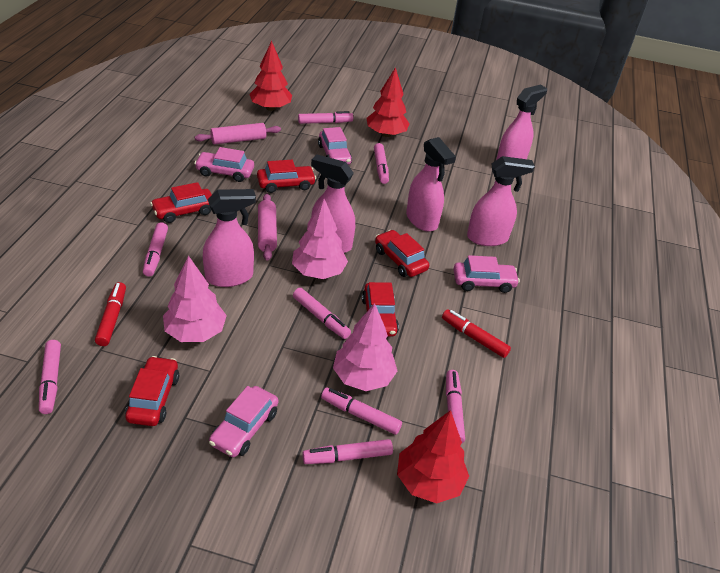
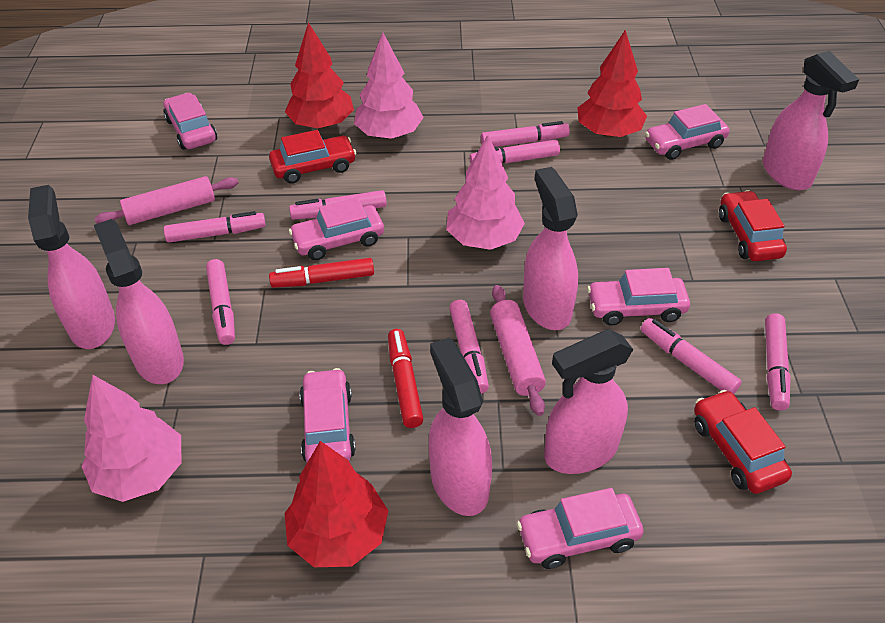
pink car: [194,147,254,182] [209,386,278,457] [318,127,352,165] [453,255,520,293] = 4 -> [163,93,217,150] [289,197,384,260] [299,368,356,462] [517,488,644,569] [587,268,690,326] [645,104,730,160] = 6
pink spray bottle: [203,189,256,287] [311,155,355,253] [406,137,456,232] [467,156,535,246] [496,85,547,160] = 5 -> [28,185,115,349] [94,219,184,384] [429,338,492,516] [523,167,578,330] [544,329,633,474] [763,51,859,190] = 6
red car: [125,356,179,426] [150,182,212,223] [257,160,316,193] [362,282,399,337] [375,230,429,277] = 5 -> [269,130,356,184] [694,390,792,494] [719,190,787,261] = 3

